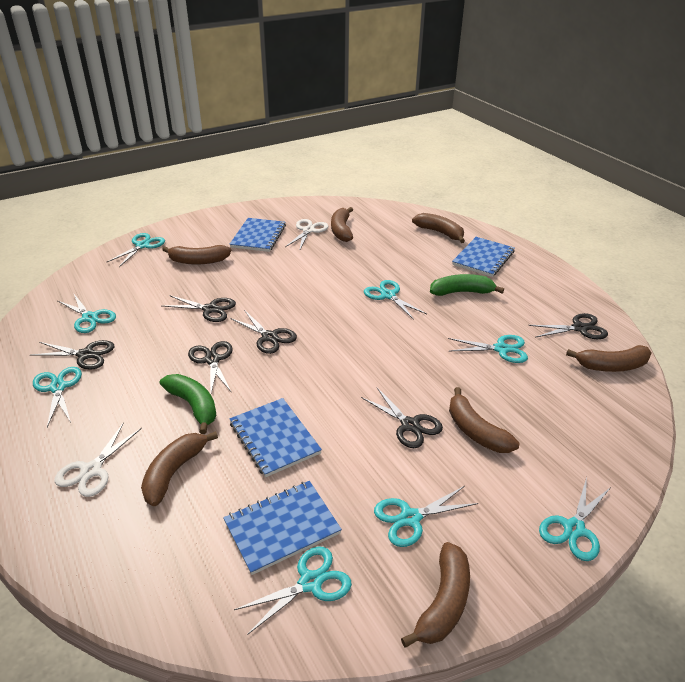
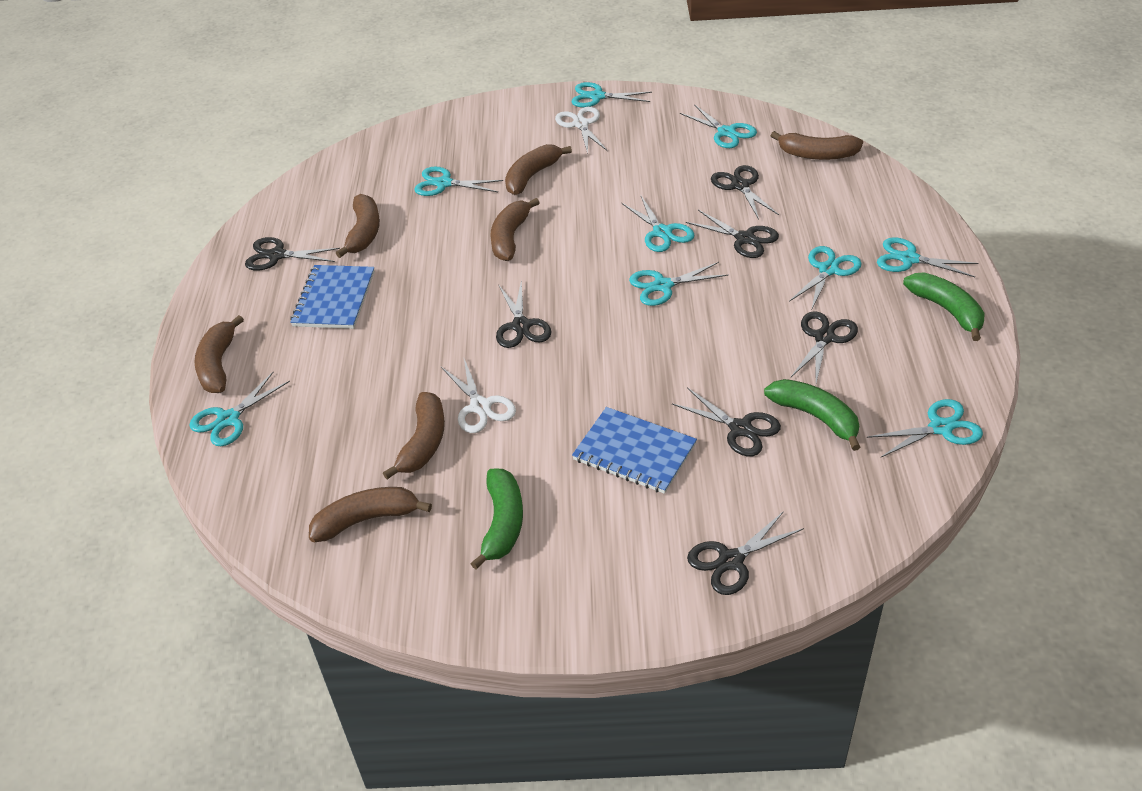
black scissors: [31,340,115,370] [163,295,236,322] [188,341,233,394] [230,310,297,354] [361,388,443,448] [528,313,608,339] = 6 -> [245,237,340,271] [496,280,552,348] [672,387,781,456] [686,210,779,258] [687,511,804,595] [711,165,779,219] [791,311,858,383] = 7
blue notebook: [223,481,342,575] [229,218,286,252] [230,398,322,477] [452,237,515,277] = 4 -> [290,265,375,329] [572,407,697,494] = 2
green banana: [160,374,217,434] [430,274,504,296] = 2 -> [470,469,523,569] [764,379,860,451] [903,272,984,341] = 3
turquoise scissors: [33,367,82,427] [58,294,116,333] [107,233,165,267] [234,546,352,635] [364,280,427,320] [374,486,478,547] [448,335,528,363] [539,477,611,561] = 8 -> [189,372,290,446] [414,167,503,196] [572,82,652,107] [622,196,695,252] [629,262,729,306] [680,104,757,148] [789,246,862,311] [867,399,983,458] [877,238,979,277] = 9

